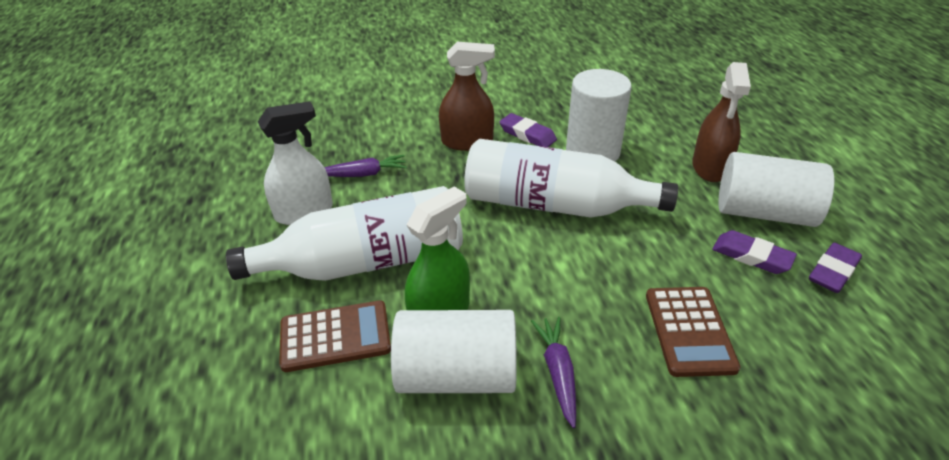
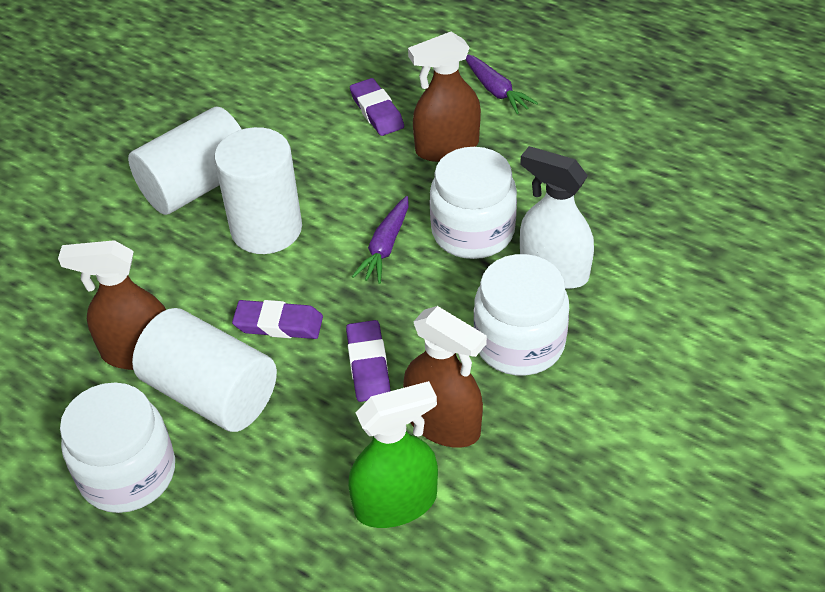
brown calculator: [279,300,391,372] [646,287,740,377] = 2 -> none = 0
brown spray bottle: [439,42,495,151] [692,62,751,182] = 2 -> [58,240,166,370] [403,306,487,448] [408,32,481,162] = 3
white bottle: [226,186,463,281] [464,139,678,218] = 2 -> none = 0
white jar: none = 0 -> [60,383,175,513] [430,147,517,259] [474,254,569,376] = 3

